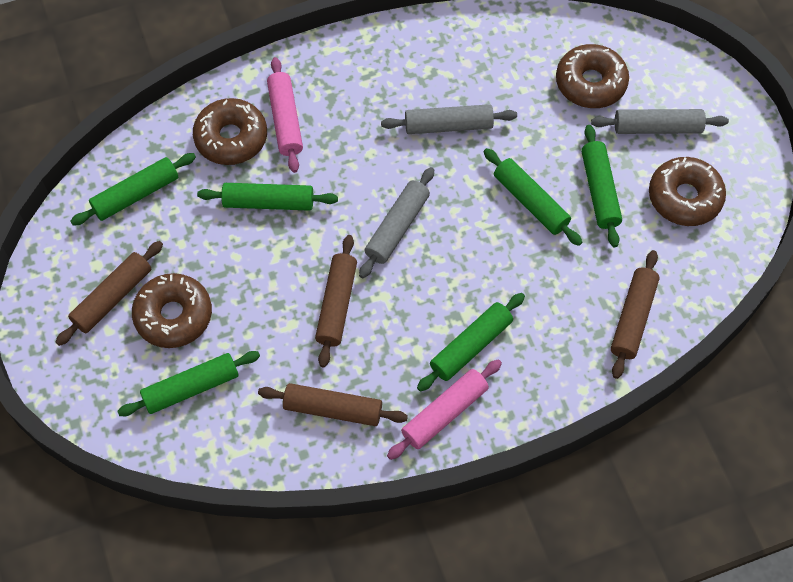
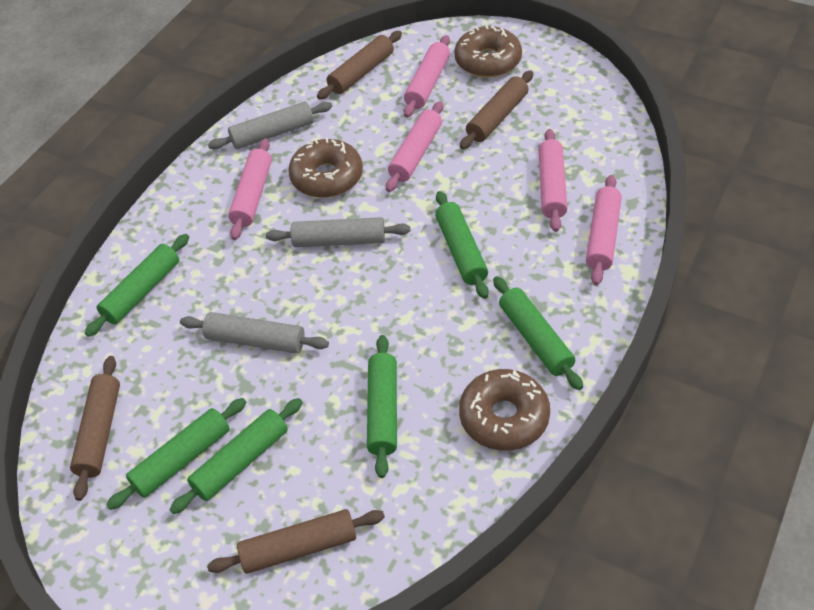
brown donut: [132,273,212,348] [193,98,267,165] [556,44,629,108] [649,157,726,226] = 4 -> [288,138,363,198] [454,25,522,78] [459,369,550,451] = 3
pink rolling pin: [267,57,303,173] [387,359,502,460] = 2 -> [228,138,272,240] [386,101,443,192] [404,35,450,118] [538,129,567,232] [586,175,622,285] = 5

